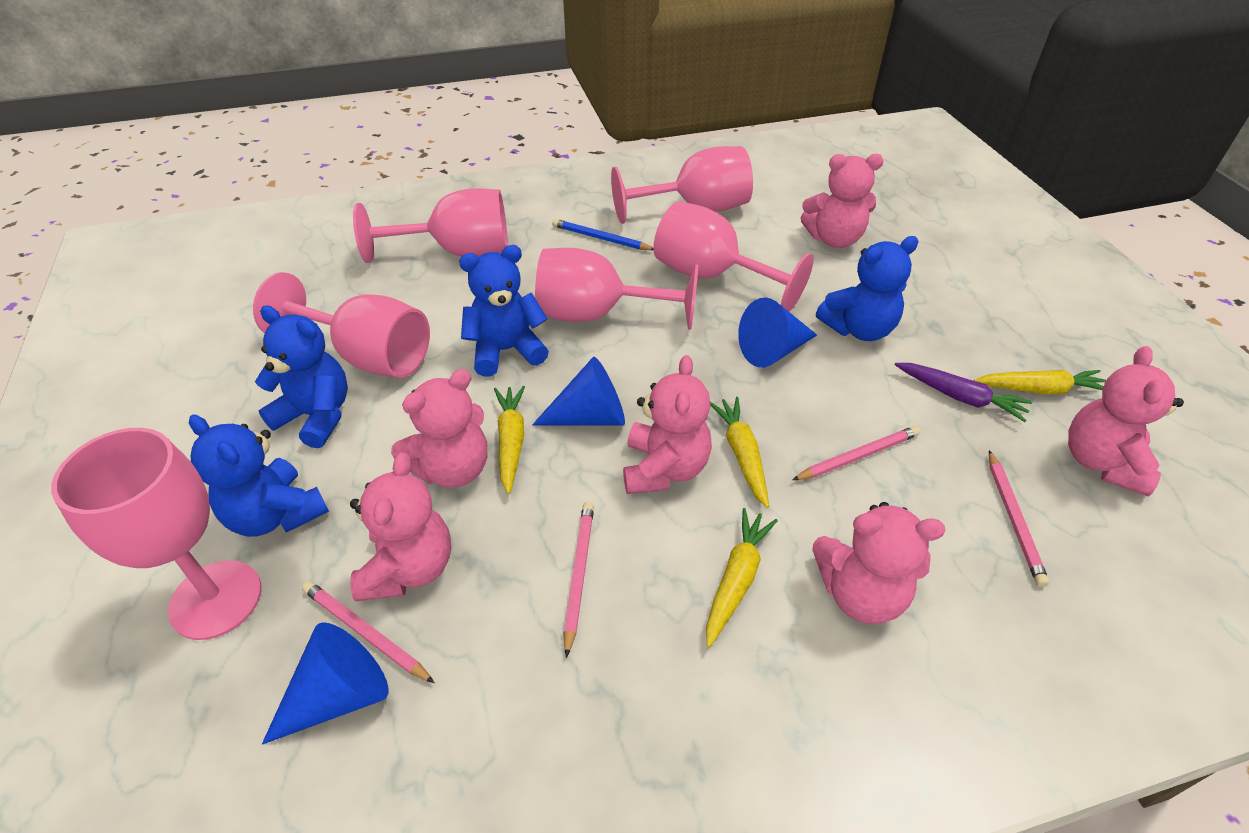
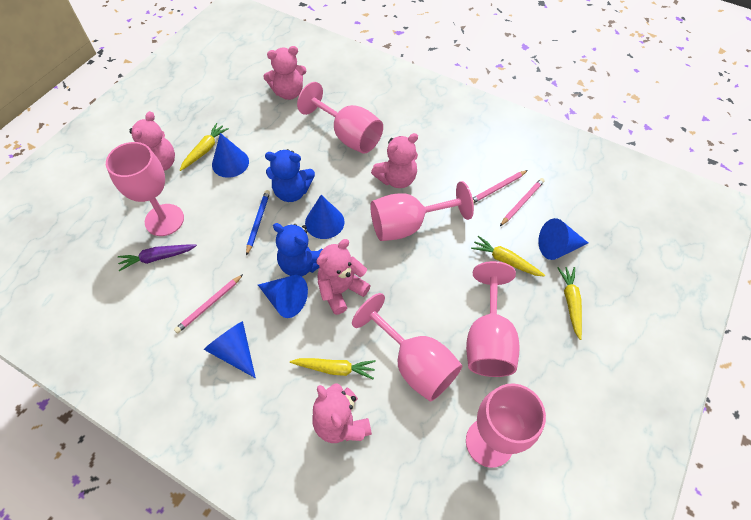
blue cone: [262,622,389,745] [532,357,625,425] [738,297,817,367] = 3 -> [204,321,256,378] [212,133,249,178] [258,275,308,318] [305,195,345,239] [539,218,588,260] = 5
blue teddy bear: [189,415,329,537] [255,305,348,448] [459,245,549,377] [816,236,919,341] = 4 -> [265,149,315,202] [273,223,323,276] = 2
pink pencil: [302,581,434,683] [564,502,594,658] [792,426,920,480] [989,450,1049,587] = 4 -> [174,274,243,334] [473,170,528,203] [500,178,545,226] = 3
pink teddy bear: [350,453,451,601] [391,369,488,488] [623,355,712,494] [801,154,884,248] [812,502,946,624] [1068,346,1184,497] = 6 -> [130,111,175,171] [263,46,306,100] [312,383,372,443] [316,239,371,315] [371,133,418,188] = 5

